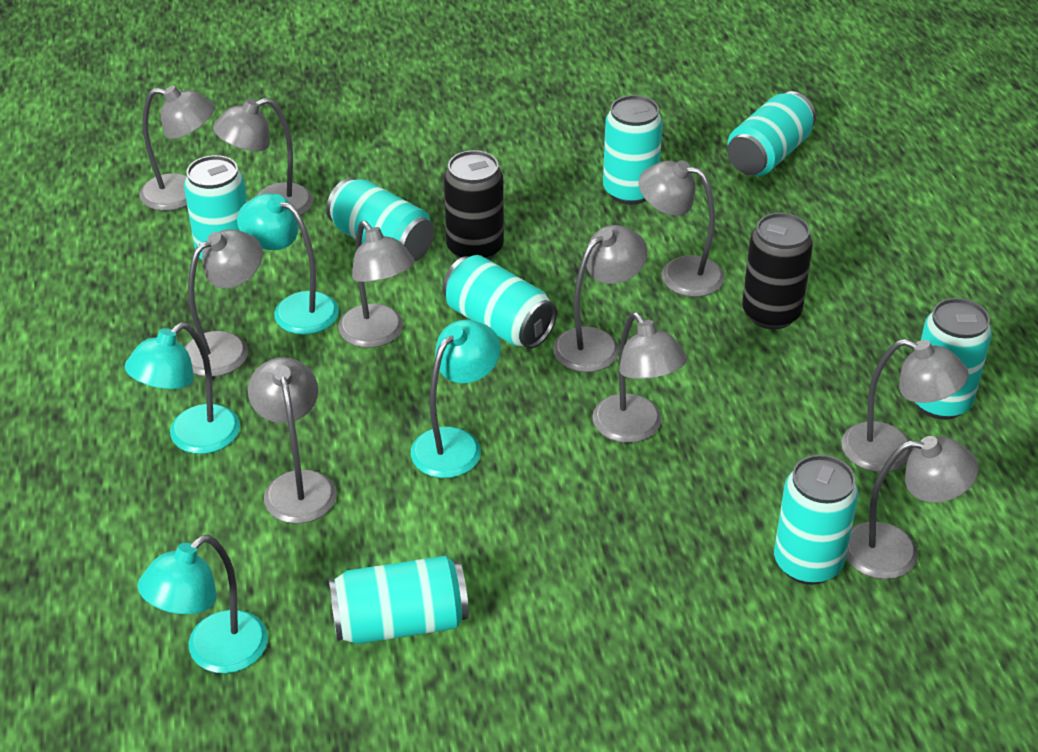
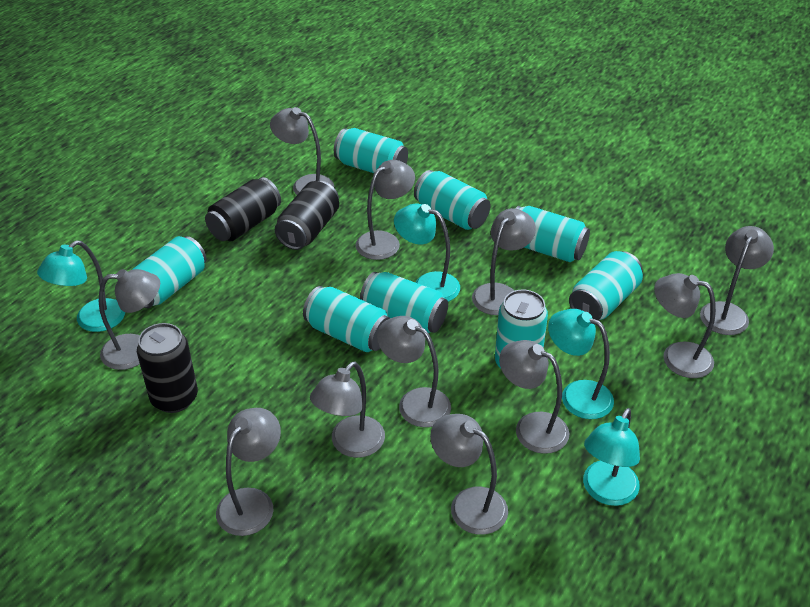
black can: [444,150,504,260] [742,213,813,329] = 2 -> [137,323,198,413] [205,177,281,241] [275,181,339,250] = 3
grey lamp: [139,86,215,211] [185,229,263,377] [213,98,313,216] [248,357,337,524] [338,221,415,348] [553,225,647,372] [592,312,687,443] [638,160,725,297] [841,339,969,472] [846,436,979,579] = 10 -> [99,269,160,370] [216,408,281,536] [270,107,334,195] [310,361,385,458] [356,160,415,260] [377,316,451,427] [430,414,508,535] [472,208,536,315] [499,340,569,454] [654,273,716,378] [700,226,774,335] = 11

